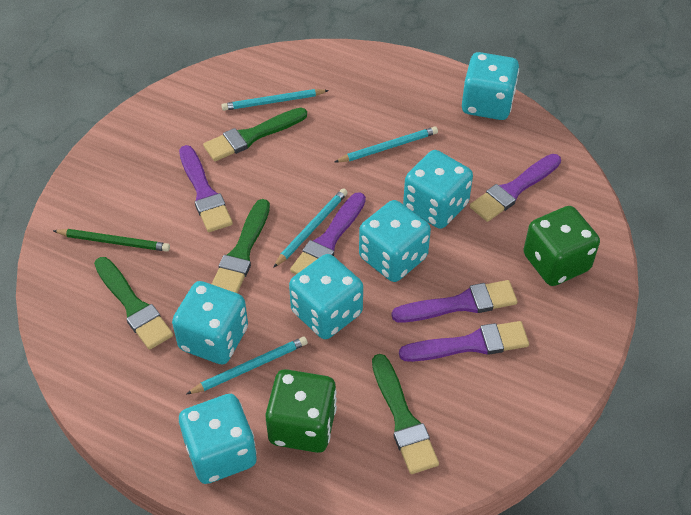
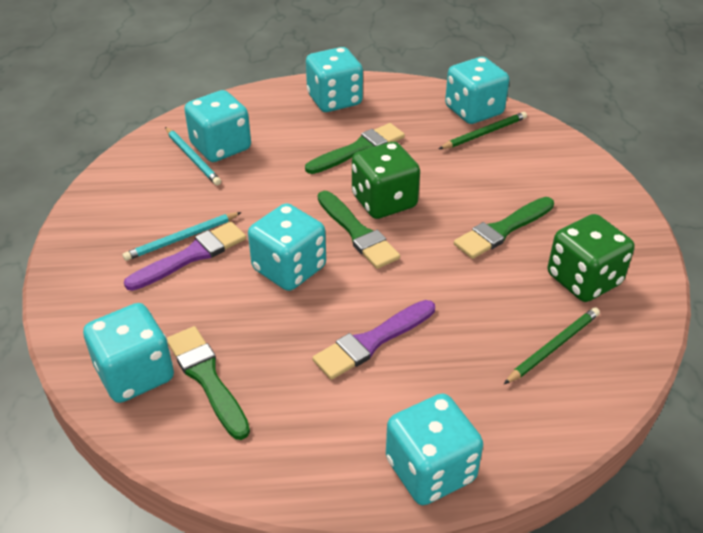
green pencil: [53,229,170,252] = 1 -> [439,112,527,149] [504,307,600,384] = 2
purple brush: [179,145,233,232] [290,192,366,274] [391,280,518,323] [399,321,529,362] [470,154,561,222] = 5 -> [124,222,246,291] [312,300,435,380] = 2
turquoise pencil: [187,337,308,394] [221,89,329,111] [273,188,348,268] [335,127,438,162] = 4 -> [123,212,242,261] [165,127,221,186] = 2

